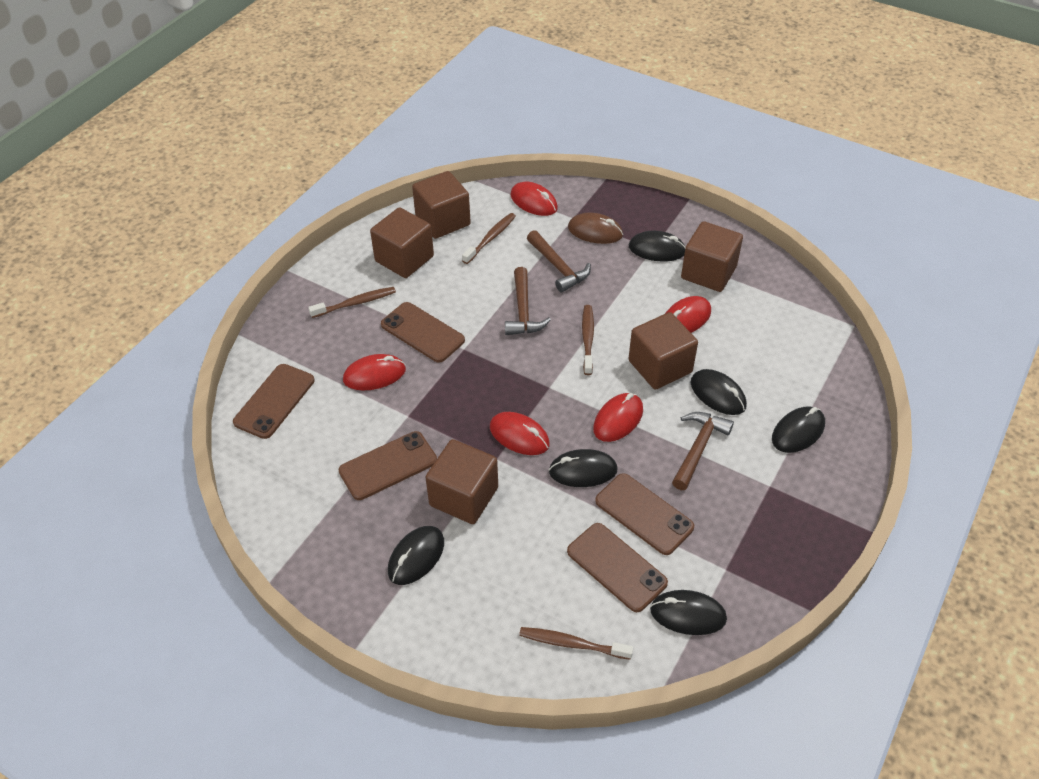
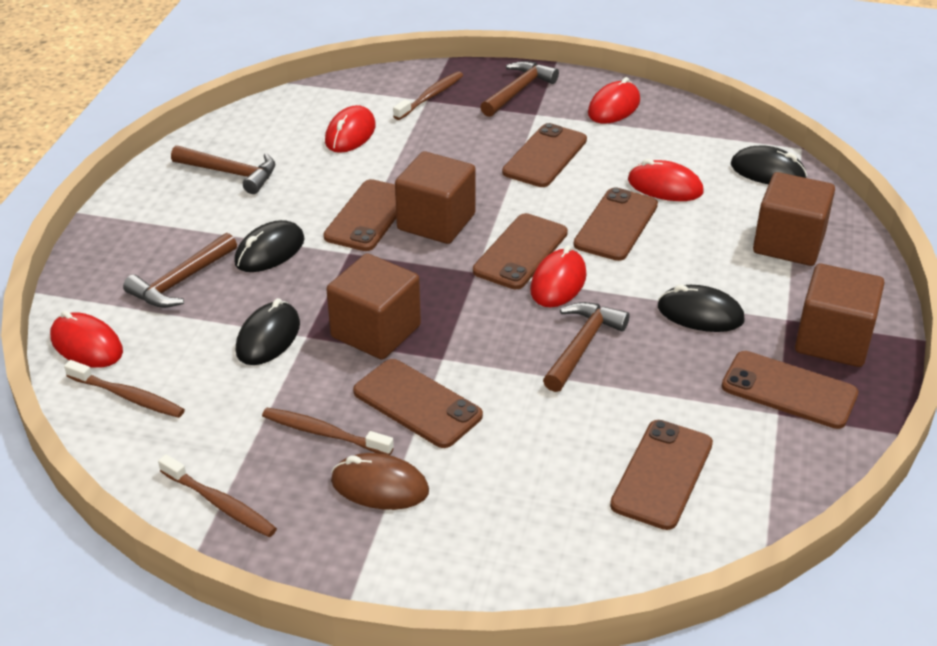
black mouse: [388,526,444,585] [549,449,618,487] [629,231,686,262] [650,590,727,635] [691,369,747,415] [772,406,825,453] = 6 -> [234,220,305,272] [236,298,300,365] [658,285,745,332] [731,146,807,184] = 4
brown cube: [370,207,434,278] [412,171,471,239] [425,439,498,524] [629,312,698,390] [681,221,743,292] = 5 -> [326,253,421,360] [395,151,476,244] [753,172,835,266] [795,264,885,367] = 4
brown hammer: [505,267,551,335] [527,230,591,293] [672,412,734,490] = 3 -> [123,233,237,308] [171,145,275,194] [480,61,559,117] [543,302,630,392] = 4
brown phone: [233,364,314,439] [339,431,437,500] [381,302,465,363] [567,523,668,612] [595,473,694,555] = 5 -> [323,179,396,251] [353,359,483,448] [473,213,568,289] [502,123,587,187] [573,187,658,261] [610,420,713,530] [722,351,858,429] = 7

